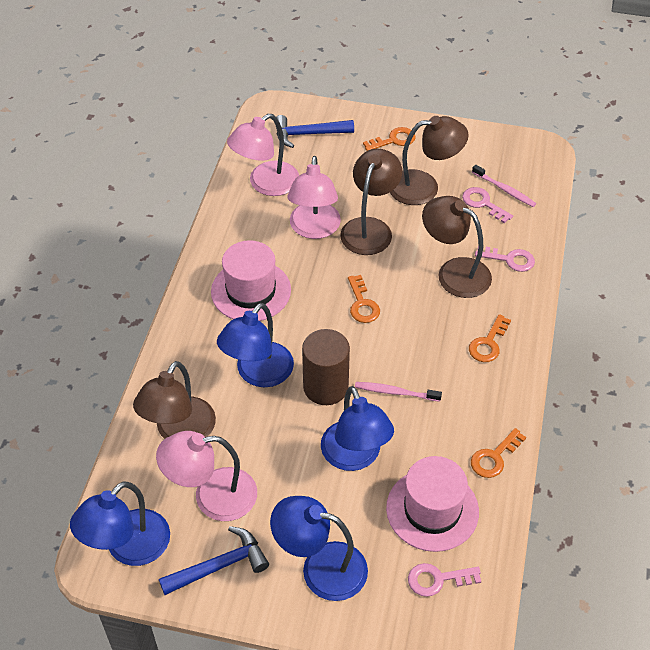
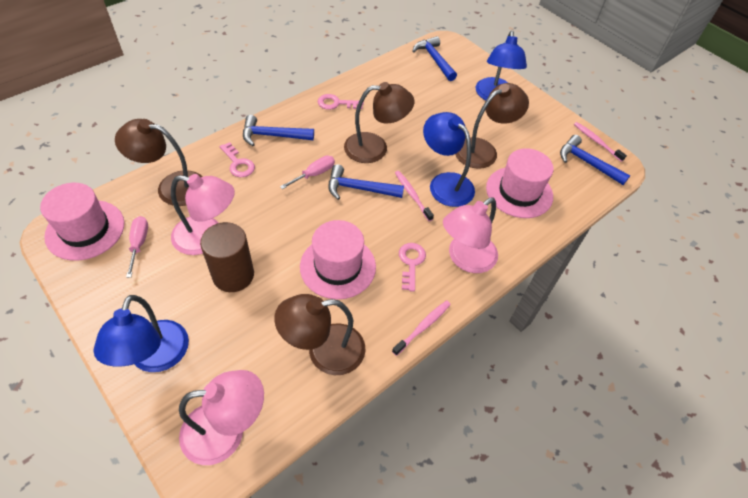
blue hammer: [159,526,269,595] [275,115,354,148] = 2 -> [243,115,314,146] [328,164,404,200] [413,36,457,81] [560,135,630,185] = 4
blue lamp: [70,481,170,566] [217,303,294,387] [270,496,368,601] [321,386,394,471] = 4 -> [93,295,189,372] [423,112,475,207] [475,31,527,100] = 3
orange key: [348,275,380,323] [363,127,415,151] [469,314,511,362] [471,428,526,478] = 4 -> none = 0
pink hat: [211,240,291,321] [386,456,479,552] = 2 -> [40,183,124,261] [300,220,376,299] [486,148,554,218] = 3
pink screwdriver: none = 0 -> [126,216,148,278] [280,156,335,189] = 2
pink toothbrush: [355,382,442,402] [472,165,536,207] = 2 -> [392,300,451,356] [395,171,434,221] [574,122,627,162] = 3

